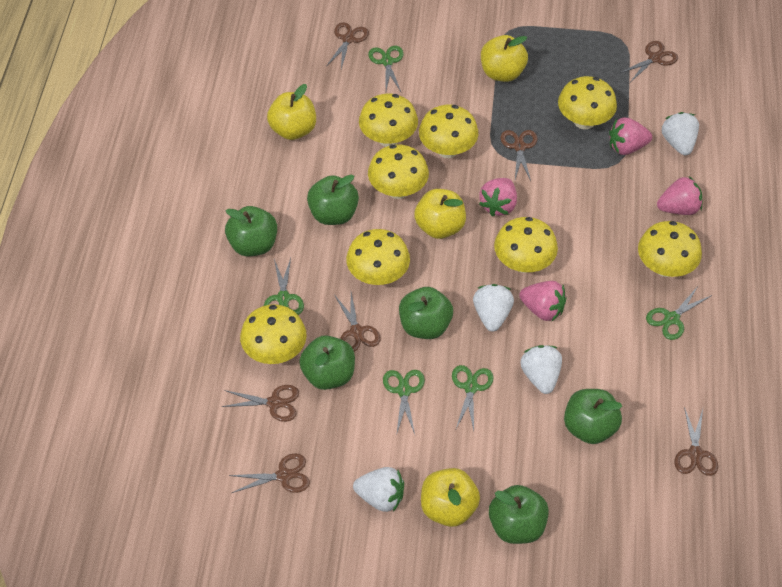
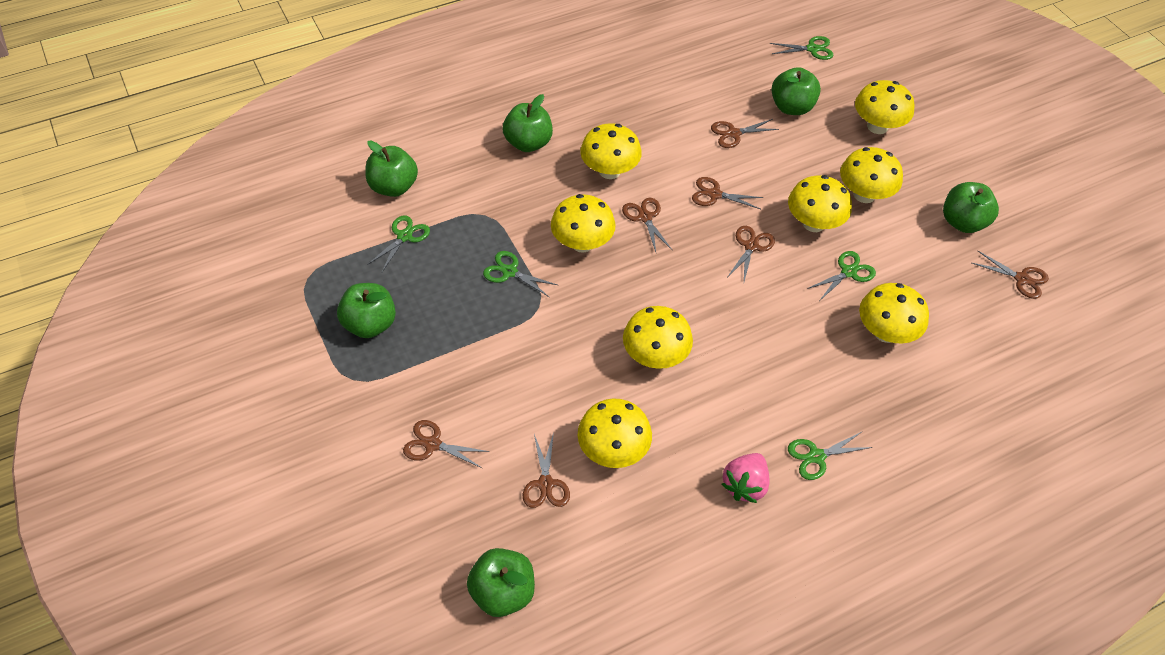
pink strawberry: [479,178,517,217] [519,281,566,321] [609,118,652,155] [657,176,702,215] = 4 -> [721,453,770,503] = 1
white strawberry: [353,467,404,512] [473,284,514,332] [520,345,562,394] [662,112,699,155] = 4 -> none = 0
yellow apple: [267,84,316,140] [414,189,466,239] [421,468,480,527] [481,35,528,82] = 4 -> none = 0

